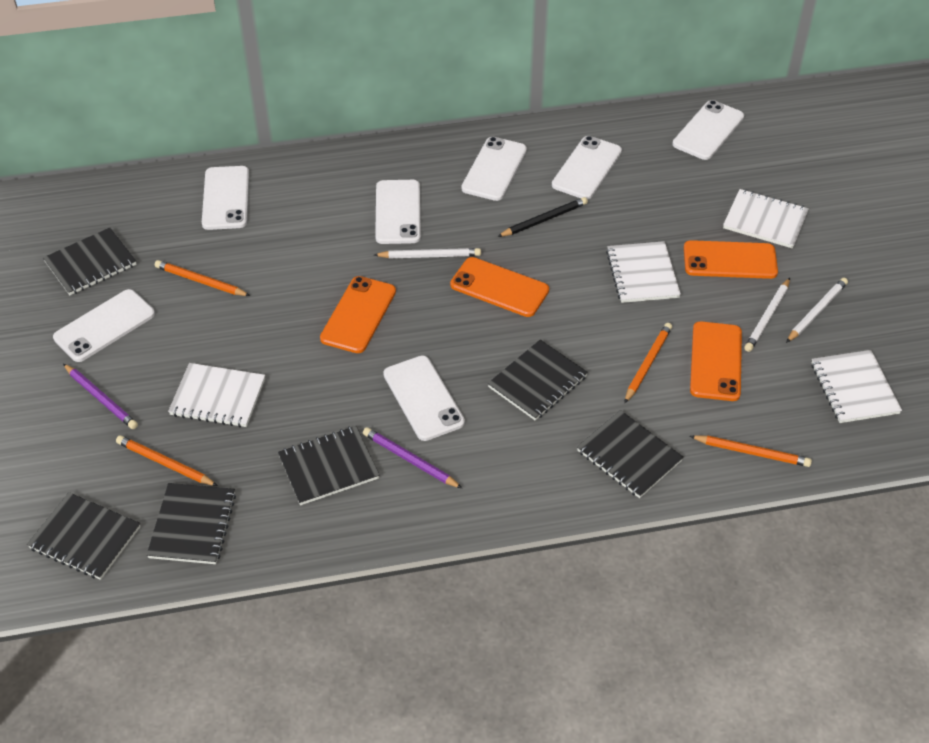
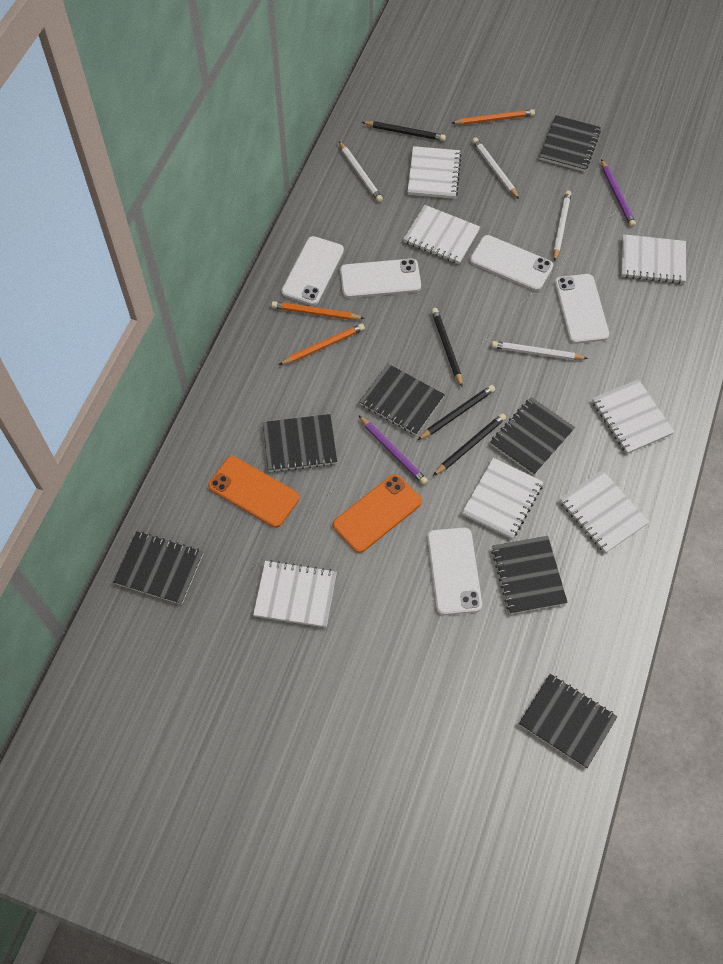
black notebook: [27,492,140,580] [43,228,137,295] [147,483,236,564] [278,426,380,505] [488,339,588,420] [577,410,684,498] = 6 -> [113,531,203,605] [263,414,337,473] [359,364,445,435] [490,397,575,475] [491,536,568,614] [519,674,618,768] [539,115,601,172] = 7
black pencil: [497,197,588,237] = 1 -> [362,121,446,141] [418,385,495,440] [431,308,462,387] [433,413,506,476] = 4
orange pencil: [116,435,218,486] [155,260,250,296] [624,323,672,403] [690,435,812,467] = 4 -> [271,301,365,320] [279,324,365,365] [452,109,535,125] = 3
orange phone: [320,276,396,353] [450,257,549,317] [684,240,778,279] [690,321,742,401] = 4 -> [208,456,299,528] [333,474,422,553] = 2
white notebook: [168,363,265,427] [606,241,681,303] [723,189,809,248] [811,350,902,423] = 4 -> [253,560,337,628] [403,205,480,264] [407,146,462,199] [462,458,543,539] [560,470,649,553] [592,379,674,454] [621,234,686,284] = 7
white pencil: [374,248,481,258] [744,278,790,352] [786,278,848,343] = 3 -> [339,142,383,202] [472,138,519,199] [492,341,588,360] [553,190,571,262] = 4
white phone: [53,289,155,362] [202,166,249,230] [375,180,421,244] [383,356,465,441] [461,137,527,201] [552,136,622,199] [672,100,744,160] = 7 -> [281,236,344,305] [340,259,421,298] [427,528,482,615] [470,235,553,291] [555,274,609,344] = 5

